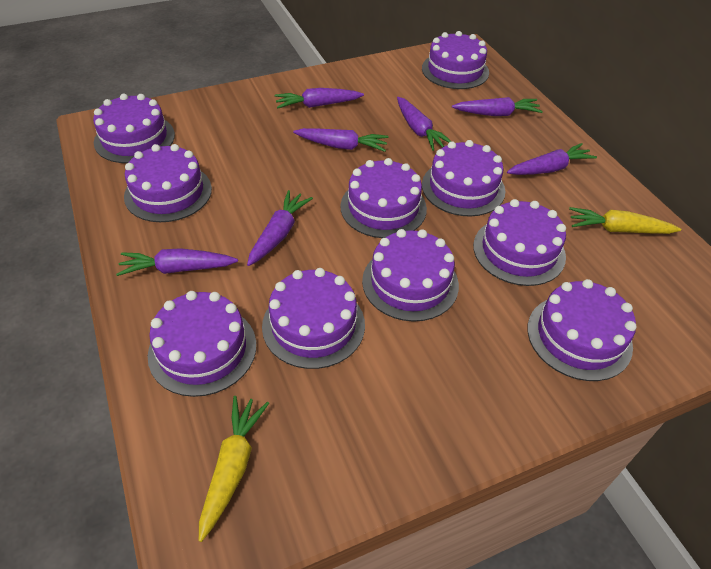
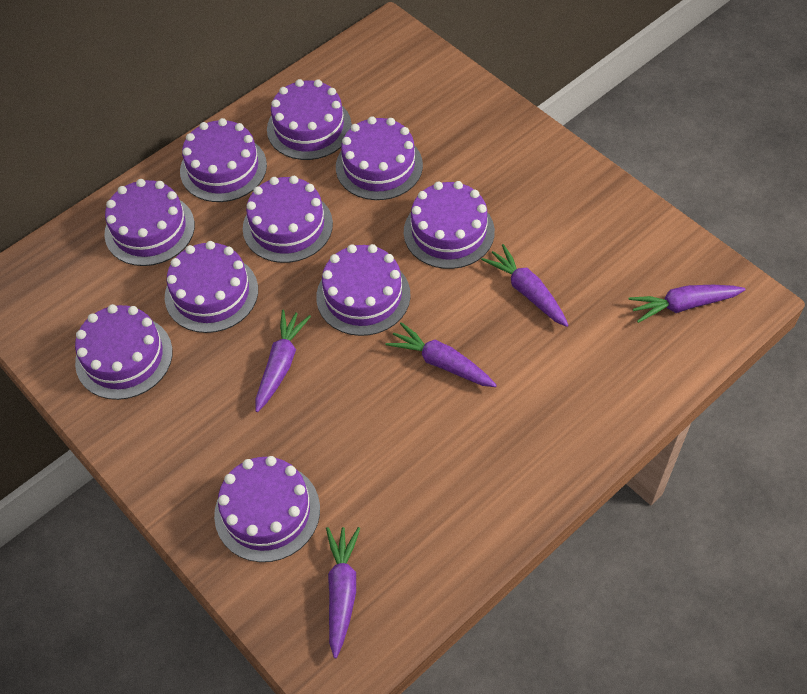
purple carrot: [116,248,238,276] [247,190,313,266] [275,88,364,108] [293,128,389,152] [397,97,451,151] [452,97,543,116] [507,143,597,175] = 7 -> [255,310,311,412] [326,527,360,658] [385,322,497,387] [481,244,569,327] [628,285,746,323] = 5
yellow carrot: [199,396,269,542] [569,207,681,234] = 2 -> none = 0

